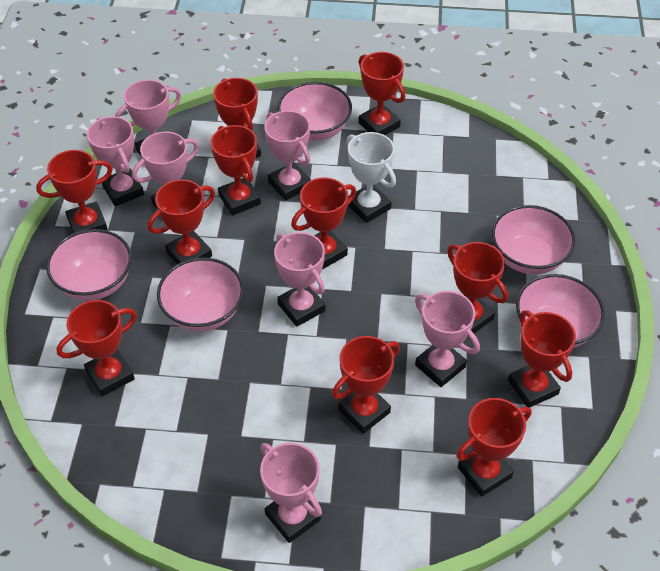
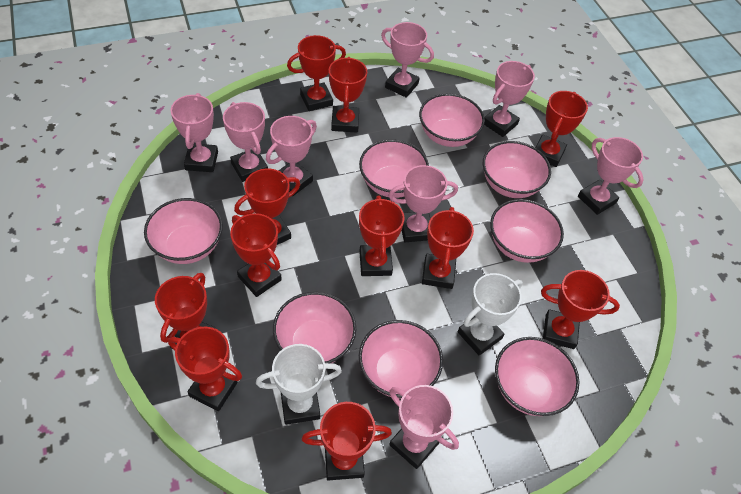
pink bowl: [46,229,132,301] [157,258,244,332] [277,82,352,141] [492,205,575,274] [516,274,605,348] = 5 -> [144,198,223,264] [273,292,356,364] [359,140,429,198] [359,320,443,399] [419,93,485,147] [483,141,551,198] [490,199,564,263] [495,337,579,416] = 8
pink trophy: [87,116,144,206] [115,80,181,157] [132,131,199,210] [260,443,322,543] [264,110,311,200] [274,232,325,327] [415,291,480,387] = 7 -> [170,93,218,172] [223,102,268,182] [266,116,317,196] [381,22,434,98] [388,165,458,242] [389,385,459,469] [484,61,535,137] [578,137,644,215] = 8
white trophy: [346,132,396,223] = 1 -> [256,344,342,425] [458,273,523,355] = 2

